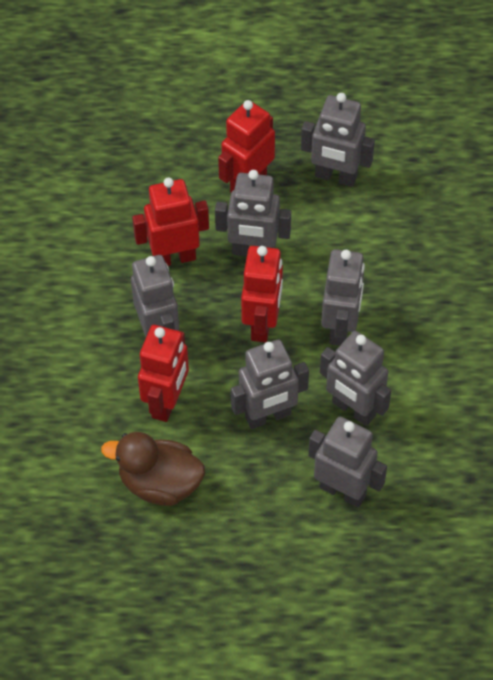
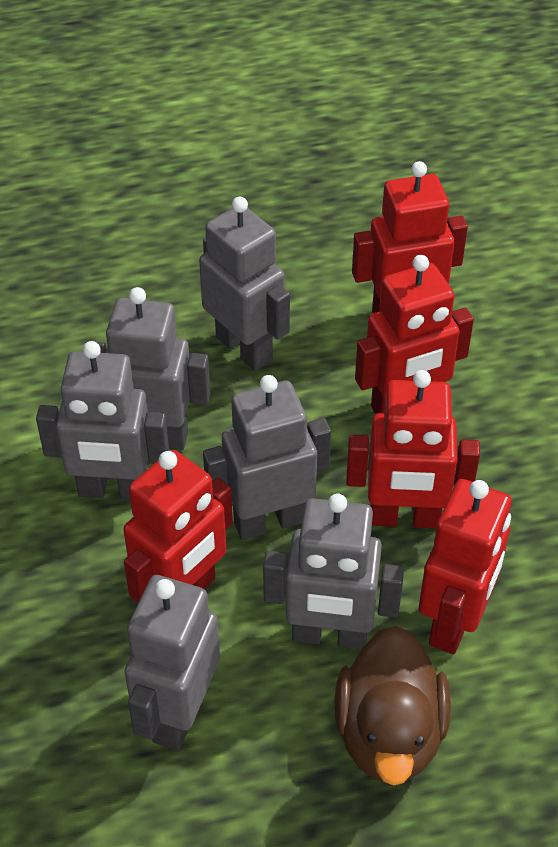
grey robot: [131,255,179,337] [215,170,291,256] [231,340,309,429] [301,93,375,187] [308,417,387,508] [320,331,391,426] [321,249,365,346] = 7 -> [36,341,169,500] [88,287,210,450] [125,575,220,751] [199,197,290,371] [203,375,331,540] [263,493,404,650] = 6
red robot: [132,177,209,266] [138,325,189,422] [218,100,275,193] [241,246,283,343] = 4 -> [123,450,233,603] [346,370,480,529] [352,161,468,313] [355,255,474,414] [419,479,512,654] = 5

